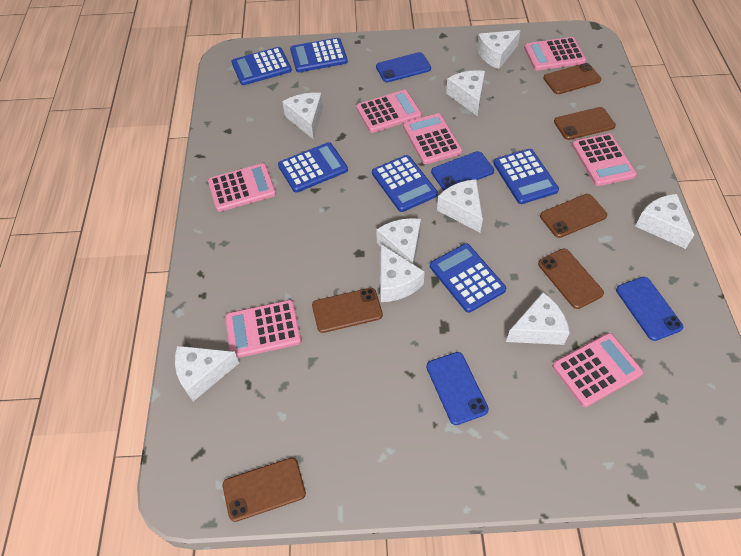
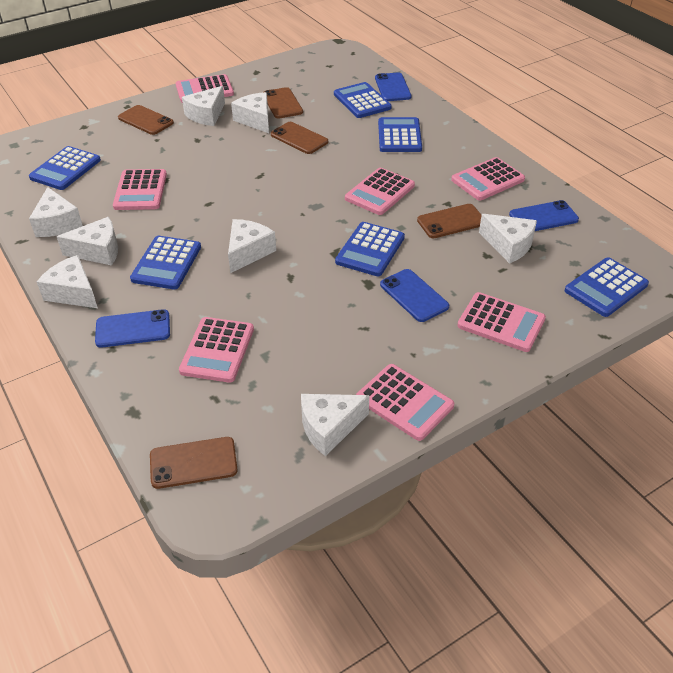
brown phone: [223,458,306,522] [312,288,383,333] [538,249,604,309] [540,194,607,238] [543,63,602,94] [554,107,616,140] = 6 -> [118,105,174,135] [150,437,238,489] [264,87,303,119] [271,122,328,154] [417,204,481,238] = 5
white cheese: [175,346,239,401] [282,93,323,140] [376,218,421,264] [380,244,425,302] [437,179,483,233] [446,70,485,116] [477,30,521,69] [506,292,570,345] [635,194,694,249] = 9 -> [29,187,83,237] [37,255,98,308] [57,217,118,266] [182,86,225,126] [228,219,276,273] [231,92,269,133] [301,394,369,456] [479,214,537,264] = 8

